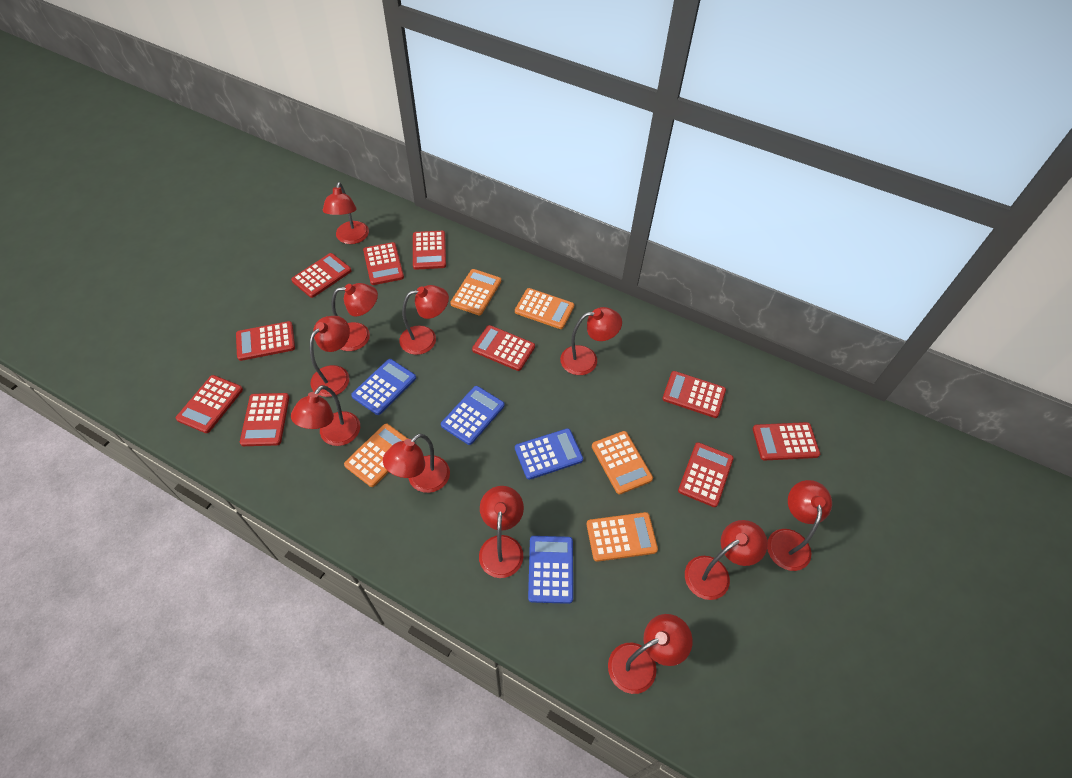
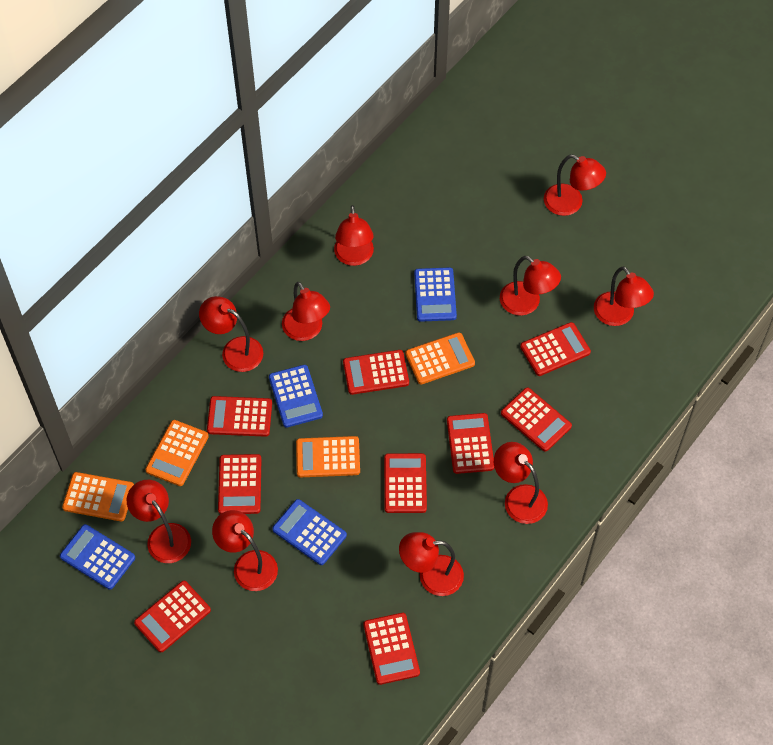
orange calculator: [344,424,408,487] [450,269,501,315] [515,288,574,329] [587,512,658,562] [592,431,653,494] = 5 -> [62,472,134,521] [145,420,209,486] [296,436,360,477] [405,332,475,384] = 4
red calculator: [176,375,243,433] [236,321,295,361] [240,393,289,446] [291,253,352,298] [363,242,404,285] [413,231,446,270] [472,325,535,371] [662,371,726,418] [678,442,734,507] [753,422,820,461] = 10 -> [134,581,211,652] [207,396,272,437] [218,454,261,514] [343,350,409,395] [363,613,420,685] [384,453,427,513] [447,413,494,474] [501,387,572,452] [520,322,591,376] = 9
red lamp: [291,385,360,446] [310,316,350,397] [323,182,369,244] [332,283,378,351] [383,433,450,493] [399,285,449,355] [479,486,524,578] [560,307,622,375] [608,614,693,694] [685,520,768,600] [767,480,832,571] = 11 -> [127,480,191,563] [199,296,263,372] [212,510,278,591] [282,282,330,341] [334,205,374,266] [399,532,464,596] [494,442,548,524] [500,256,561,316] [544,155,606,216] [594,266,654,326] = 10

